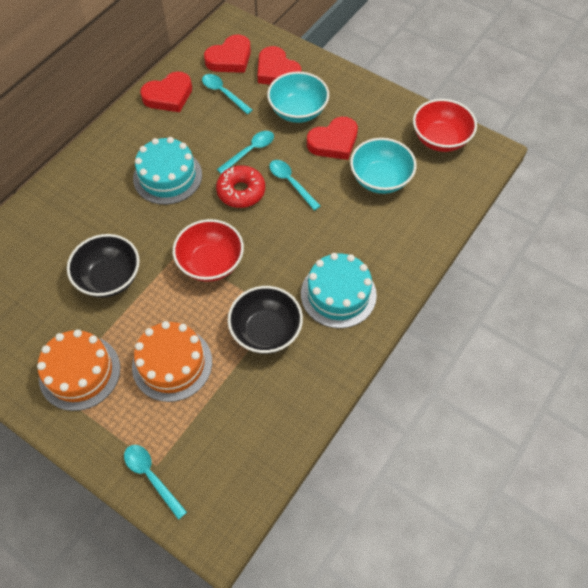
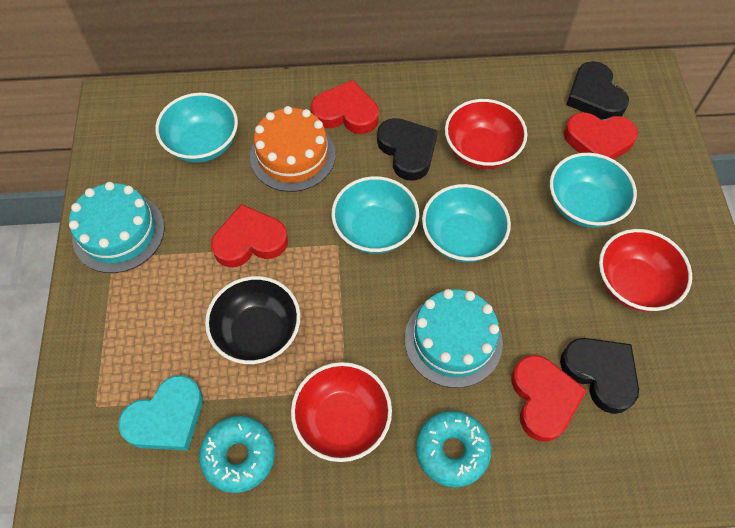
black bowl: [67,234,140,298] [228,286,303,354] = 2 -> [205,276,300,364] = 1
black heart: none = 0 -> [377,118,438,181] [560,338,639,414] [566,61,629,120] = 3
orange cake: [37,329,120,411] [132,321,212,402] = 2 -> [250,106,335,192] = 1
red bowl: [173,219,244,282] [413,99,477,152] = 2 -> [291,362,392,462] [445,99,527,169] [599,229,692,312] = 3
red donut: [216,165,265,208] = 1 -> none = 0
turquoise bowl: [267,72,329,123] [350,138,416,194] = 2 -> [155,93,238,163] [331,176,419,254] [422,184,511,262] [550,153,637,228] = 4
turquoise donut: none = 0 -> [199,416,275,493] [416,411,491,488] = 2
turquoise heart: none = 0 -> [118,375,203,451] = 1
turquoise spoon: [124,445,187,520] [202,74,253,114] [217,131,274,174] [269,160,320,211] = 4 -> none = 0

